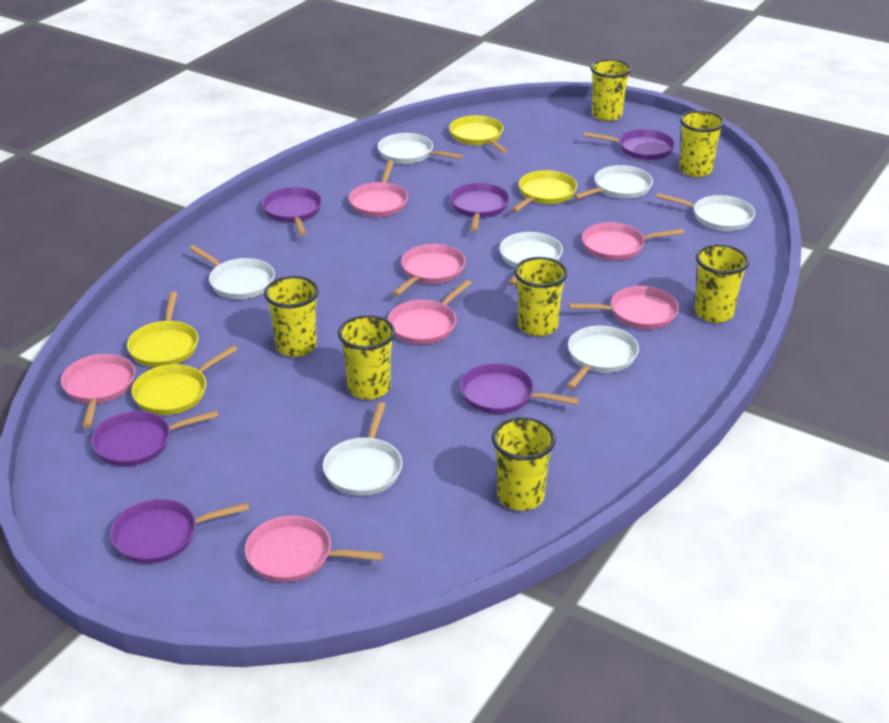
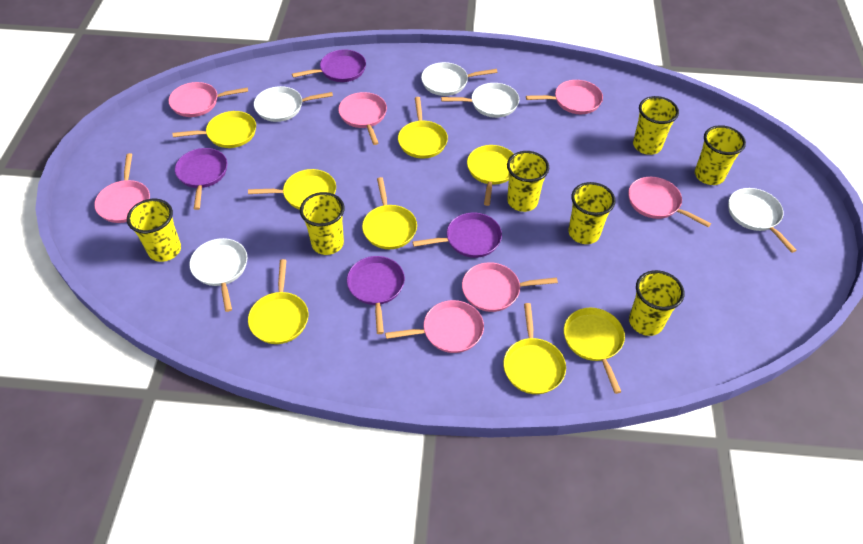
purple pan: [91,410,219,466] [110,499,249,564] [262,187,322,235] [450,183,510,232] [460,363,579,414] [584,129,675,160] = 6 -> [175,148,227,210] [292,49,366,82] [347,256,405,334] [412,213,502,258] = 4
white pan: [189,245,275,299] [323,402,402,496] [377,133,463,164] [499,232,563,286] [566,326,639,389] [574,165,653,199] [656,193,755,231] = 7 -> [189,238,248,312] [254,86,333,122] [421,62,497,96] [441,83,519,118] [728,188,797,253] = 5
yellow pan: [127,291,198,367] [131,345,238,415] [449,115,507,153] [512,170,577,212] = 4 -> [172,111,256,148] [248,169,336,210] [248,259,309,344] [362,177,417,249] [398,97,448,158] [467,145,514,206] [503,303,566,394] [564,308,625,394] = 8

